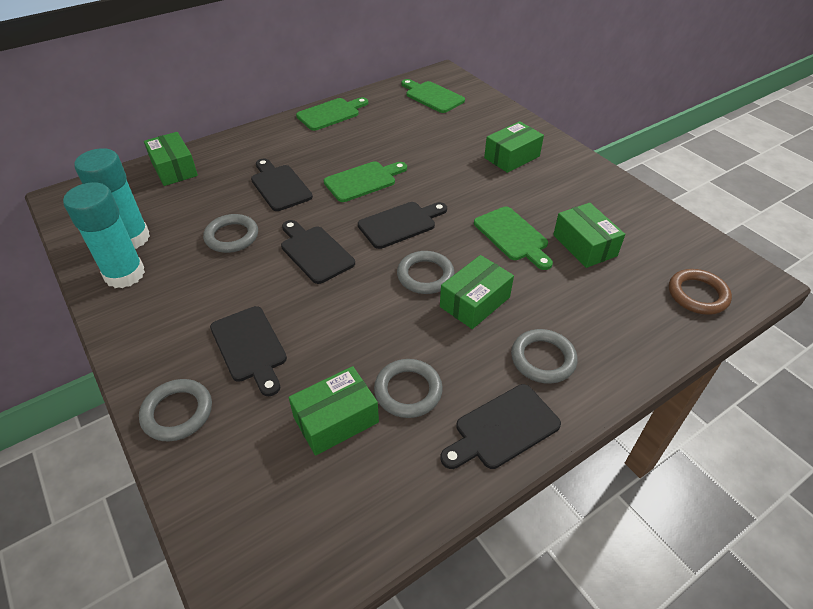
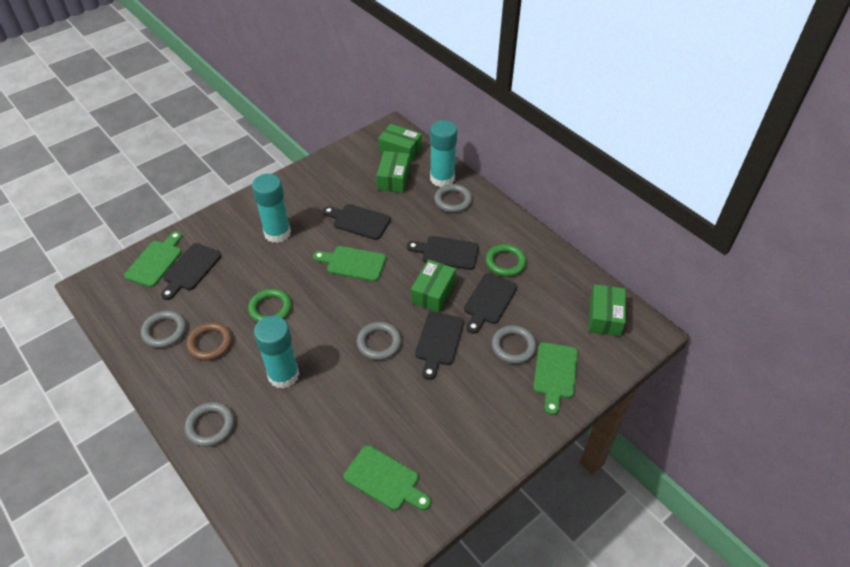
green box: [144,132,198,186] [289,366,379,456] [440,255,514,329] [484,121,544,173] [553,203,625,268] = 5 -> [377,151,410,193] [378,124,422,163] [411,259,456,313] [589,284,626,336] = 4
green ring: none = 0 -> [248,289,292,323] [486,244,527,277] = 2
turquoise glue stick: [63,182,145,288] [74,148,150,249] = 2 -> [252,174,291,243] [254,316,299,389] [430,120,457,187] = 3

